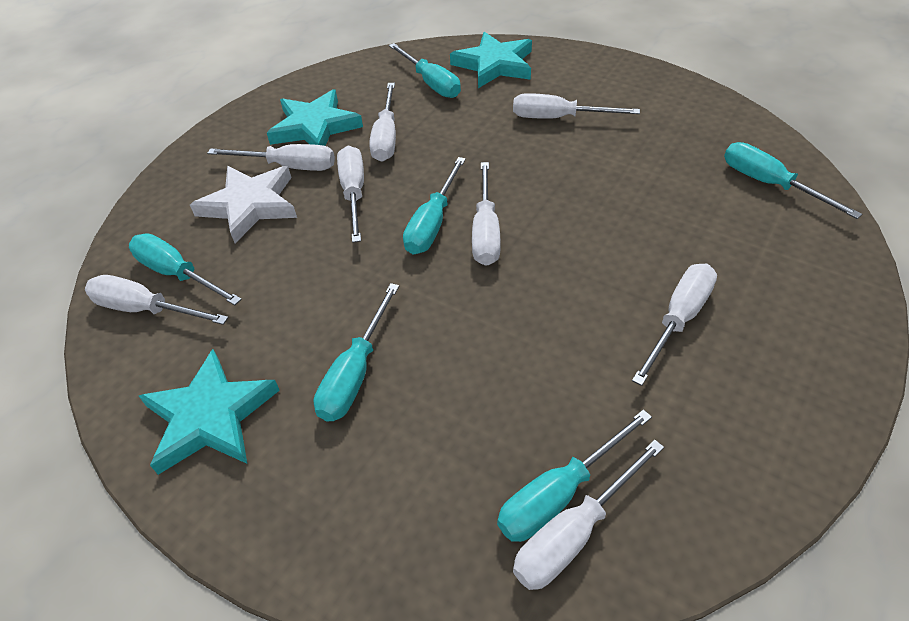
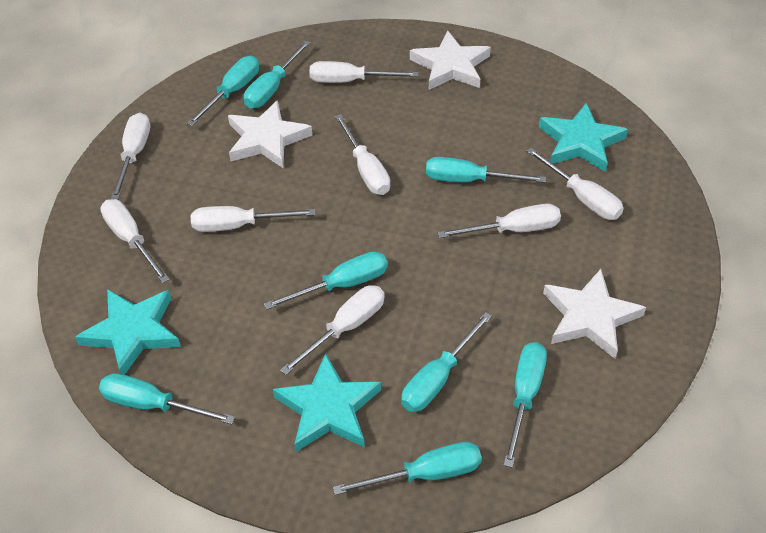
turquoise screwdriver: [129,234,242,305] [314,283,399,422] [389,43,461,98] [403,157,466,254] [497,409,652,542] [724,142,862,219] = 6 -> [99,373,235,424] [187,56,259,126] [244,40,310,109] [264,251,388,310] [333,442,482,495] [401,312,492,412] [426,157,546,183] [503,342,547,468] = 8
white star: [190,166,297,243] = 1 -> [228,100,312,168] [410,31,491,90] [543,269,646,359] = 3

